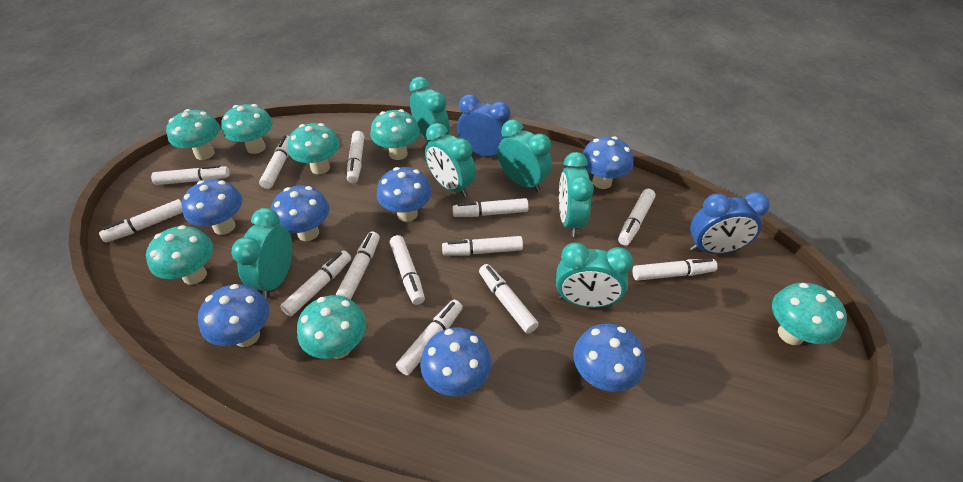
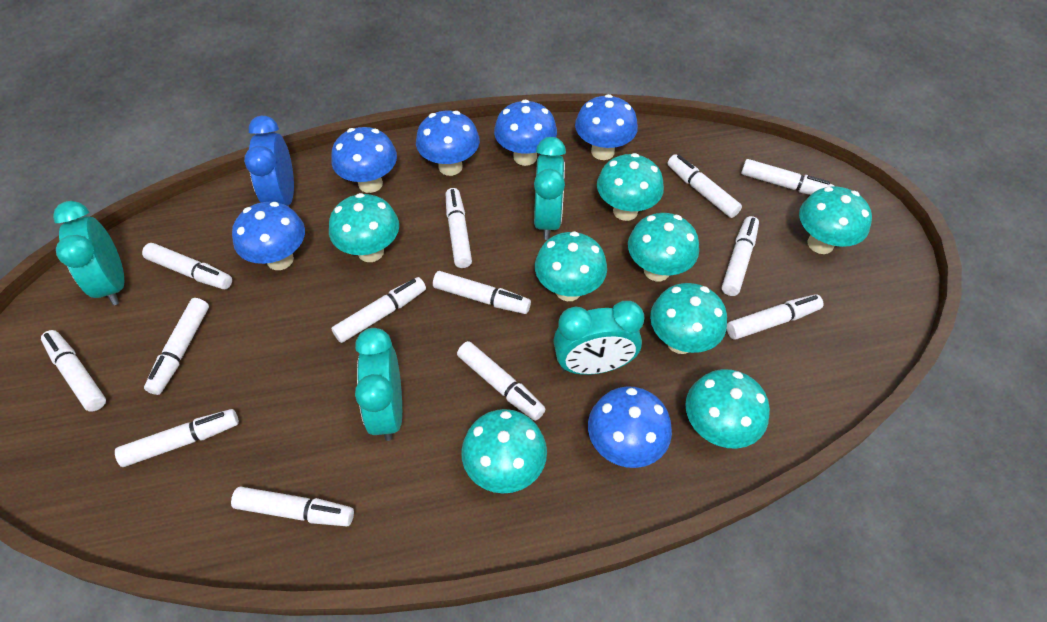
blue clock: [457,94,510,156] [690,192,770,254] = 2 -> [244,116,294,206] = 1
blue mushroom: [182,179,242,235] [198,284,269,347] [271,185,329,241] [377,167,432,222] [420,327,492,396] [573,324,645,392] [582,137,633,189] = 7 -> [232,202,305,270] [331,127,397,193] [416,111,480,176] [494,100,557,166] [575,94,638,160] [588,386,672,468] = 6
turquoise clock: [232,208,292,298] [409,77,450,142] [425,123,476,197] [498,119,552,192] [556,242,633,308] [559,152,594,237] = 6 -> [53,201,124,305] [355,328,402,441] [534,137,566,240] [553,301,644,375] = 4
turquoise mushroom: [146,225,213,285] [166,109,220,160] [221,104,273,154] [288,123,340,174] [297,295,366,359] [370,109,420,160] [772,283,847,345] = 7 -> [329,193,399,262] [461,409,547,493] [535,231,607,301] [597,153,664,221] [628,213,699,281] [650,283,727,354] [685,369,770,448] [799,186,872,254] = 8

